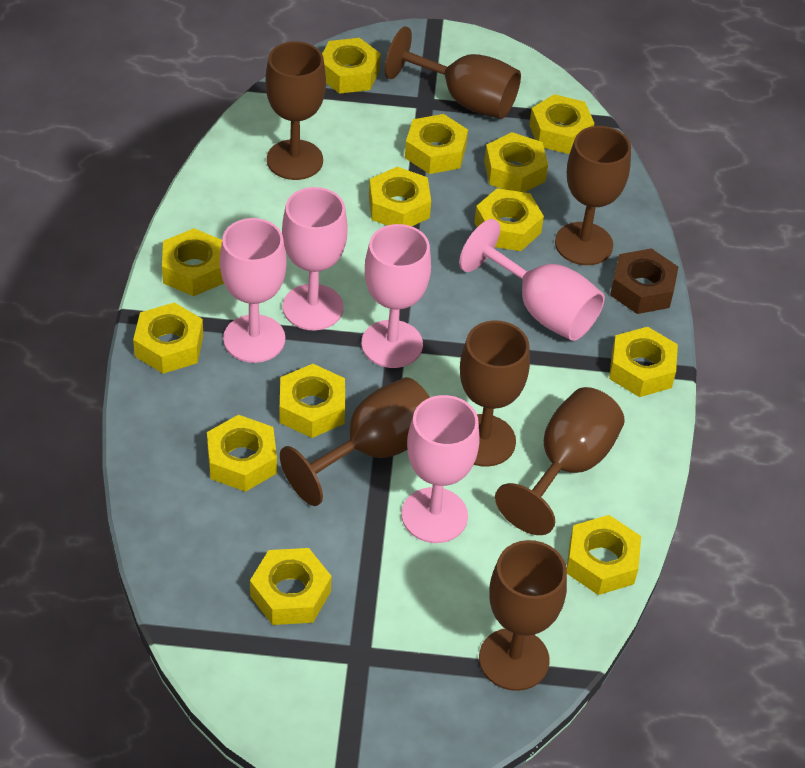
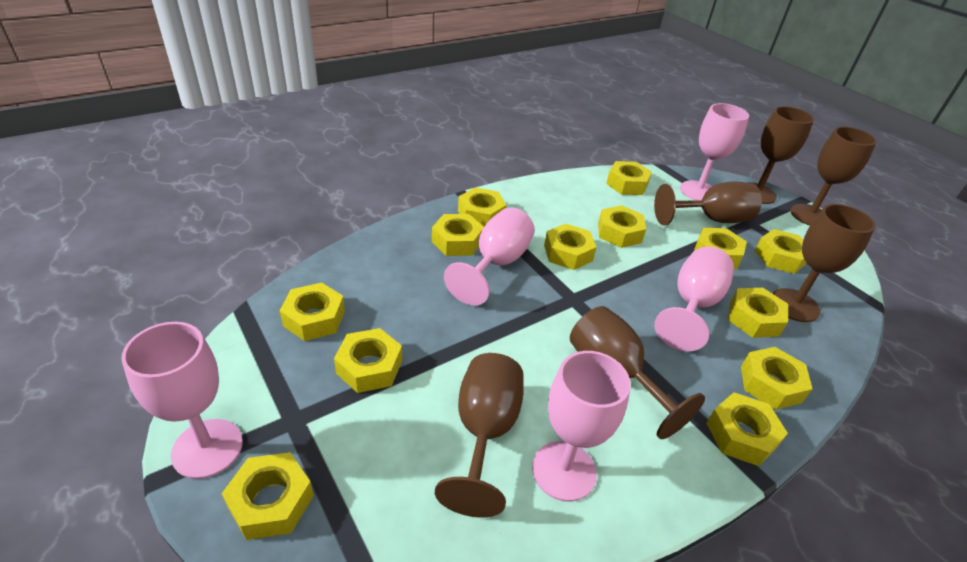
brown goblet: [265,41,326,180] [280,377,430,506] [385,26,521,119] [460,321,530,467] [479,540,567,691] [495,387,625,535] [555,126,631,265] = 7 -> [435,353,524,518] [570,306,705,439] [654,182,762,225] [746,106,814,204] [772,204,876,322] [790,127,877,226] = 6
brown nut: [610,248,678,314] = 1 -> none = 0

